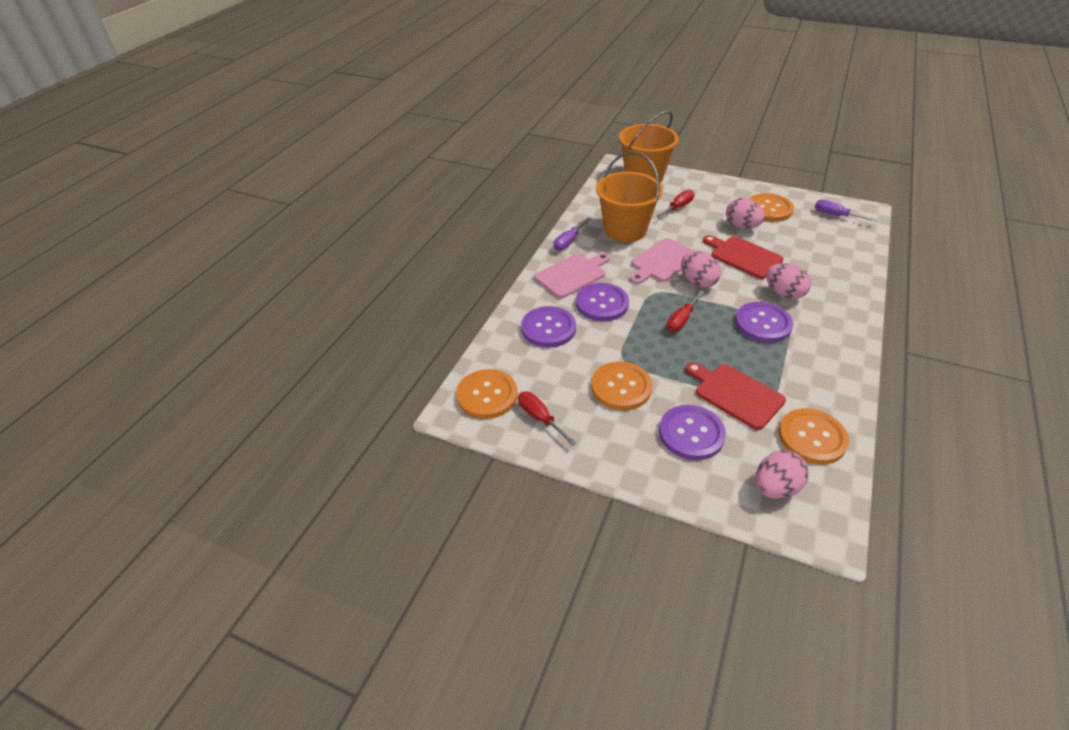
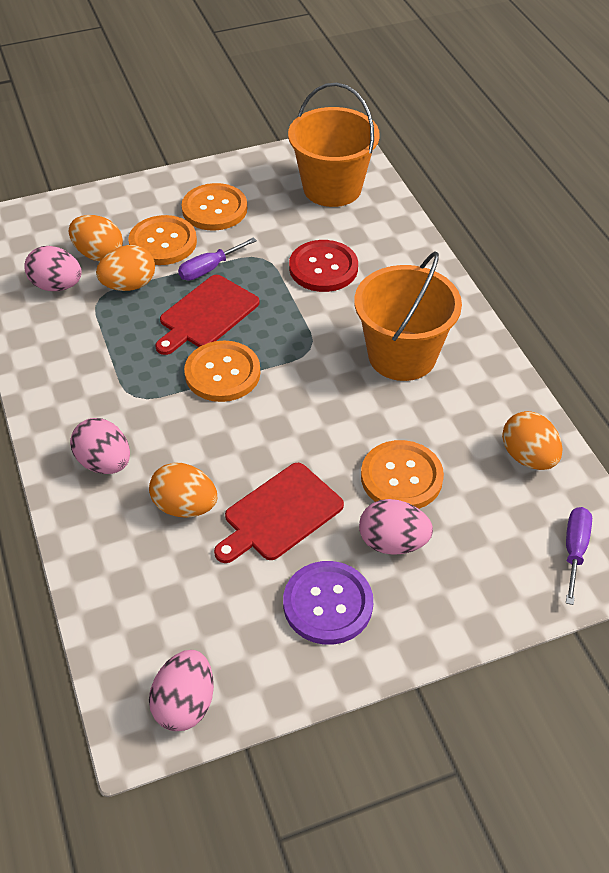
orange egg: none = 0 -> [69,215,123,261] [96,245,155,291] [149,463,217,518] [502,411,563,470] = 4
pink cutting board: [535,253,610,298] [630,238,696,284] = 2 -> none = 0
purple button: [521,306,576,348] [576,283,629,321] [659,405,726,460] [735,302,793,343] = 4 -> [283,561,373,645] = 1
red button: none = 0 -> [289,240,358,292] = 1
red screwdriver: [518,392,576,446] [656,190,694,218] [666,290,704,332] = 3 -> none = 0

